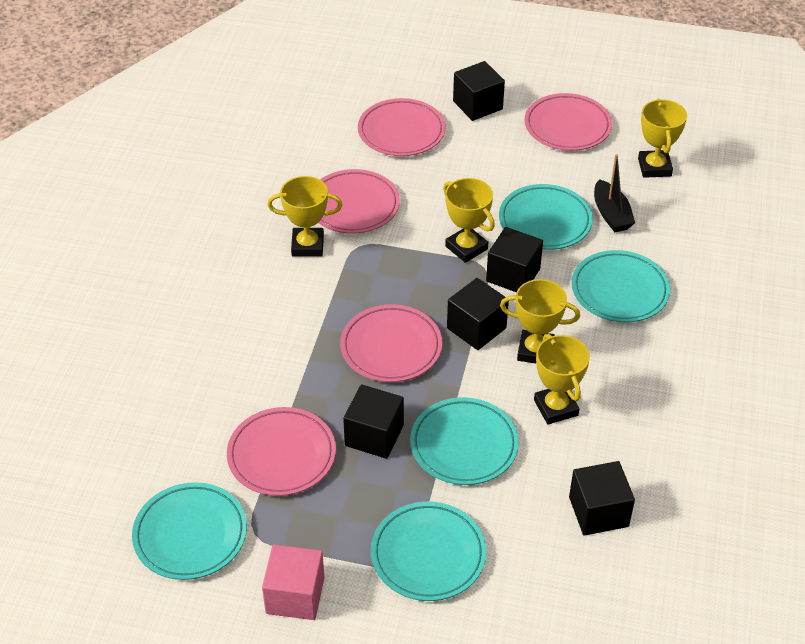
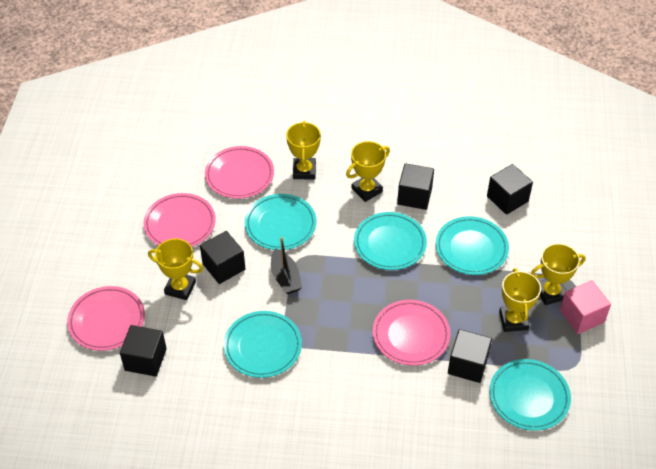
pink plate: [227,407,336,496] [319,169,400,234] [340,304,442,382] [358,98,445,156] [524,93,612,151] = 5 -> [67,286,145,351] [144,193,216,247] [205,146,274,199] [373,300,450,366] = 4

